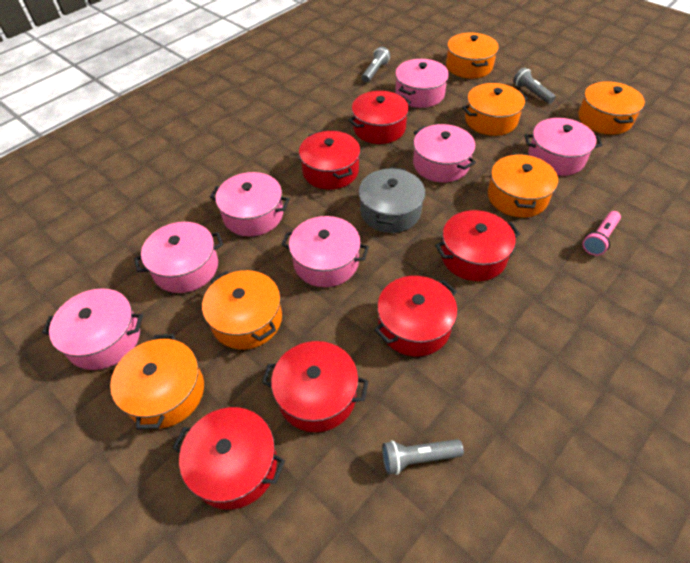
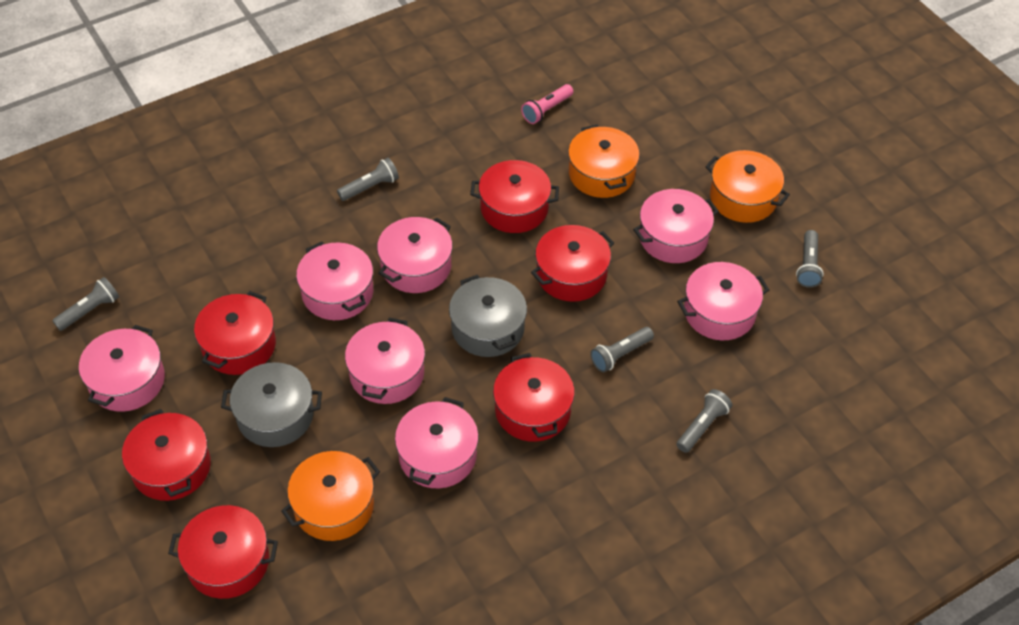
grey flashlight: [362,47,391,83] [382,439,464,475] [513,67,556,104] = 3 -> [52,277,119,331] [337,158,399,201] [590,327,654,372] [676,389,732,453] [796,230,824,287] = 5
grey pot: [359,167,425,233] = 1 -> [221,362,322,447] [449,275,527,357] = 2
orange pot: [110,334,204,430] [202,270,282,349] [446,33,499,79] [462,83,528,136] [488,153,558,217] [578,81,645,134] = 6 -> [281,451,380,541] [568,125,640,198] [705,150,790,223] = 3

